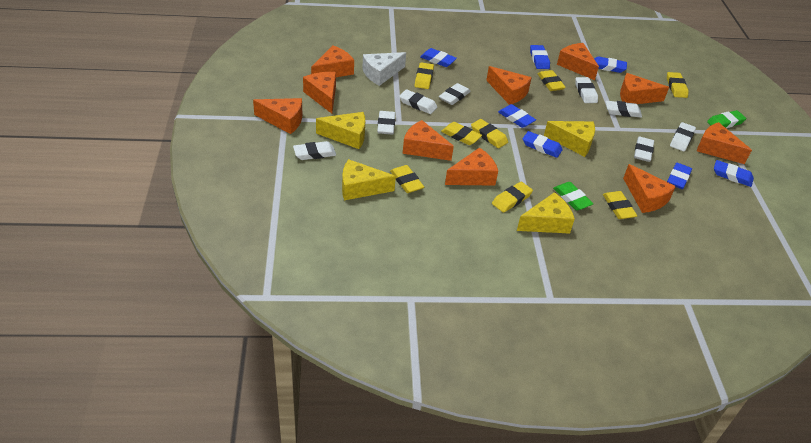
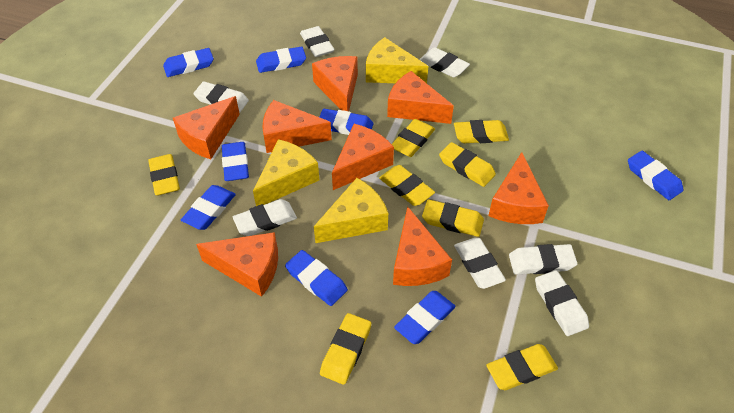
blue eraser: [420,48,457,67] [498,104,536,128] [523,131,563,158] [530,45,550,69] [594,56,627,73] [667,163,692,189] [714,160,754,187] = 7 -> [163,48,214,77] [181,185,236,230] [222,142,249,181] [256,47,306,73] [285,250,348,306] [320,109,373,135] [394,291,456,344] [628,151,684,200] = 8
green eraser: [553,182,593,210] [707,110,746,128] = 2 -> none = 0
orange cheese: [253,98,302,134] [303,72,336,114] [311,45,354,77] [403,120,454,161] [445,147,498,186] [486,66,532,105] [557,43,599,80] [620,73,669,104] [623,164,676,213] [697,122,752,164] = 10 -> [173,96,240,159] [196,232,278,297] [262,100,332,153] [312,56,358,111] [332,124,394,190] [387,71,454,124] [393,206,452,286] [488,152,549,224] = 8
white cheese: [362,52,406,86] = 1 -> none = 0
white eraser: [293,141,336,160] [377,111,395,134] [399,89,438,114] [439,83,471,105] [575,77,598,103] [606,101,642,118] [634,137,654,162] [670,122,696,152] = 8 -> [193,81,249,113] [233,199,297,236] [300,26,335,57] [419,47,470,77] [454,238,506,289] [509,244,578,275] [535,270,589,336] = 7
yellow cheese: [316,112,365,149] [342,159,396,200] [517,192,575,234] [544,121,595,157] = 4 -> [253,139,319,206] [314,178,388,243] [366,37,428,83] = 3

